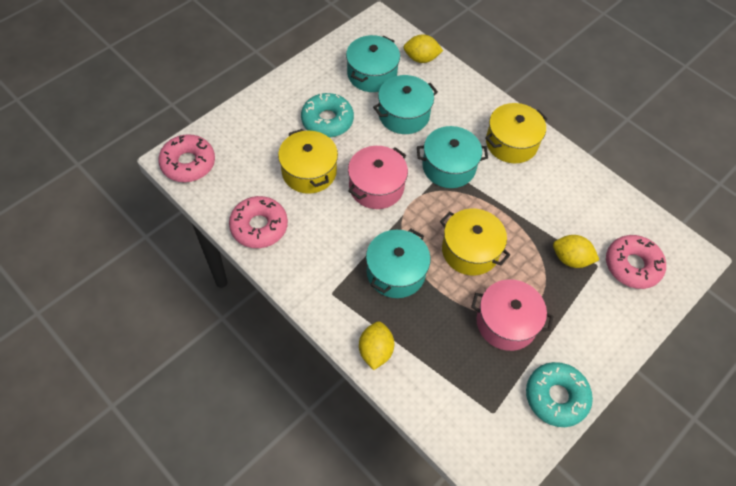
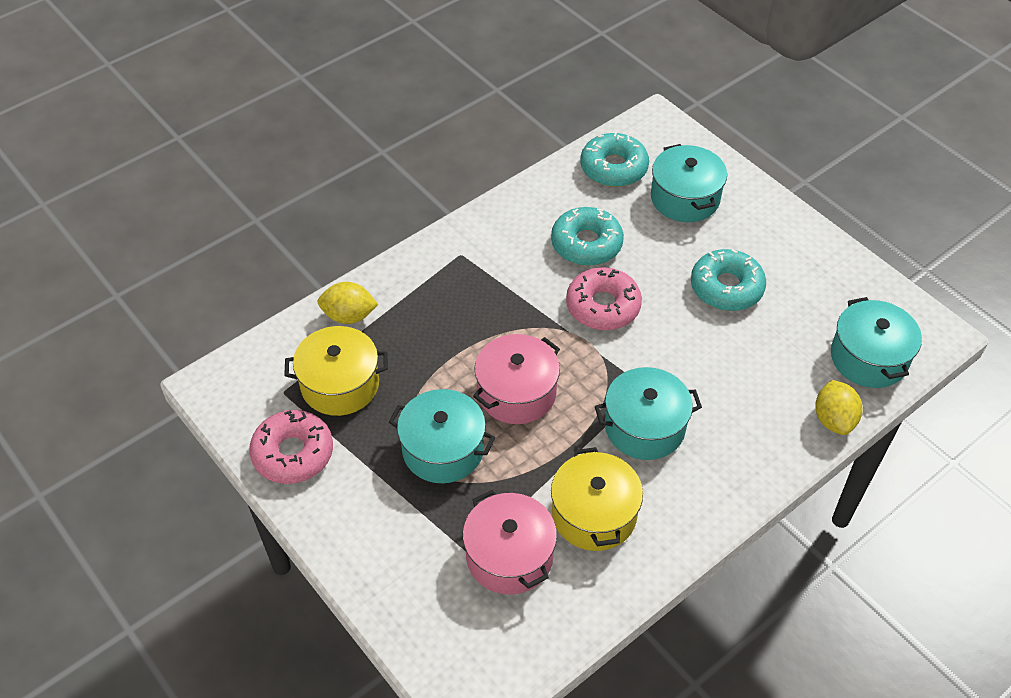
pink donut: [158,134,215,182] [229,196,288,248] [606,235,666,289] = 3 -> [249,410,333,484] [566,267,642,330] = 2
turquoise donut: [301,93,354,138] [526,362,593,427] = 2 -> [551,207,624,266] [581,132,649,187] [691,249,766,311] = 3
yellow lemon: [359,321,394,370] [404,34,443,63] [553,235,599,268] = 3 -> [317,282,379,324] [815,380,862,435] = 2
yellow pot: [278,129,338,194] [440,208,510,276] [485,103,547,163] = 3 -> [284,326,388,416] [551,447,643,551] = 2

